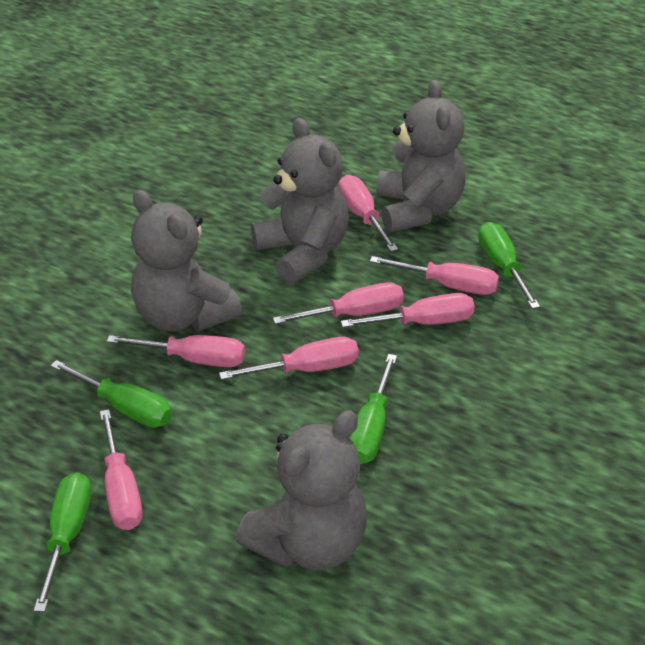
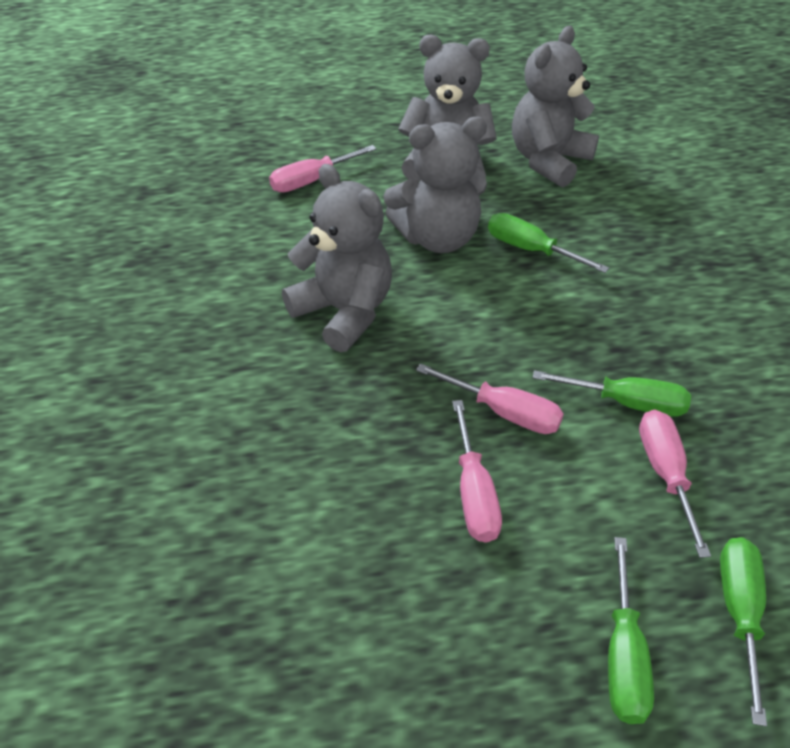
pink screwdriver: [100,409,143,530] [107,335,245,367] [219,337,359,380] [273,282,404,324] [338,175,398,252] [341,293,475,327] [370,256,499,295] = 7 -> [269,145,377,192] [416,363,564,434] [452,400,502,543] [639,409,711,558] = 4

